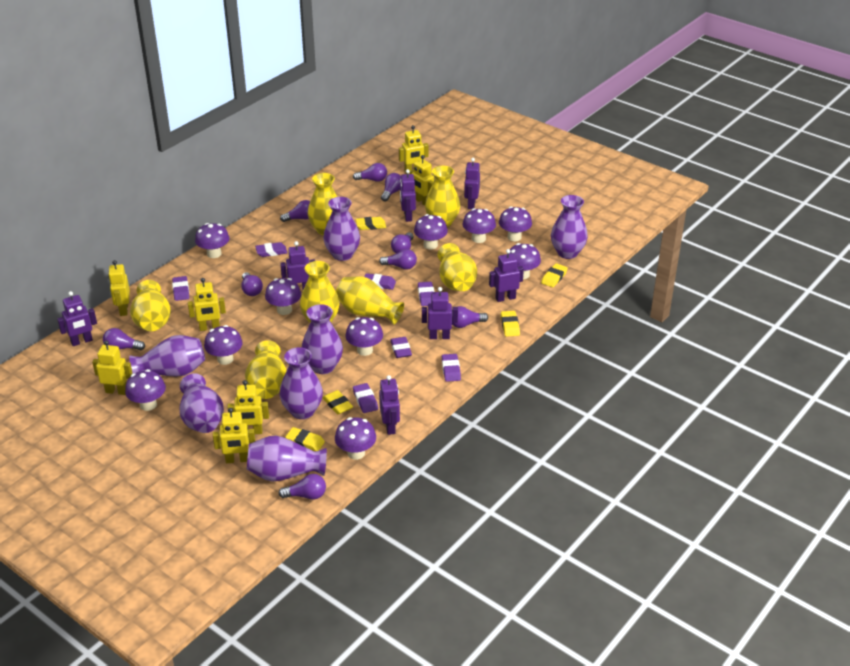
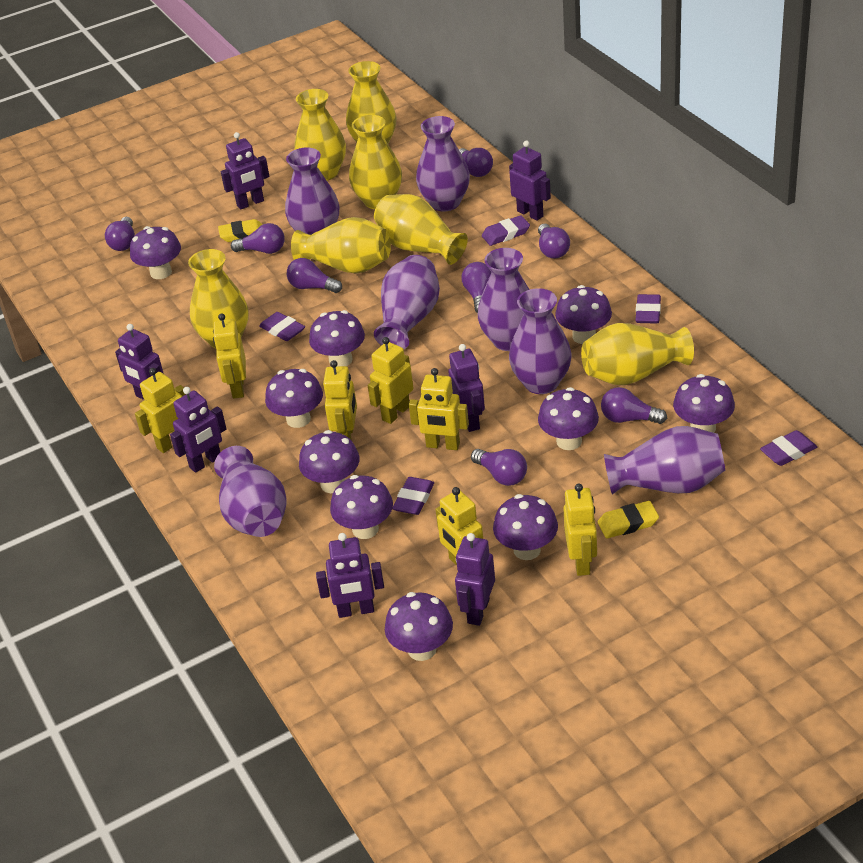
purple eraser: [172,276,189,301] [255,242,287,257] [353,383,378,413] [364,273,396,290] [390,337,412,358] [418,282,435,306] [442,354,461,382] = 7 -> [259,312,305,341] [392,477,434,515] [482,215,530,246] [636,294,661,324] [760,430,817,466] = 5
purple light bulb: [103,328,145,350] [241,272,263,296] [278,474,326,500] [280,200,310,222] [353,163,387,182] [379,249,417,270] [381,173,401,202] [391,232,414,253] [452,306,488,328] = 9 -> [105,217,135,251] [231,223,285,254] [287,258,342,293] [459,148,493,177] [461,262,491,313] [471,449,527,486] [538,224,570,259] [601,387,667,424] = 8
yellow eraser: [285,427,325,451] [323,390,353,414] [356,217,386,230] [501,311,520,337] [541,263,568,287] = 5 -> [218,219,263,242] [598,501,659,538] = 2

